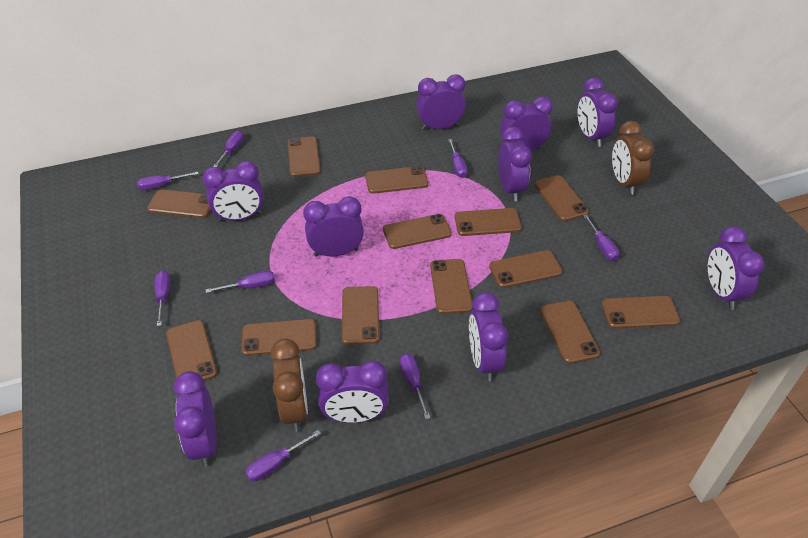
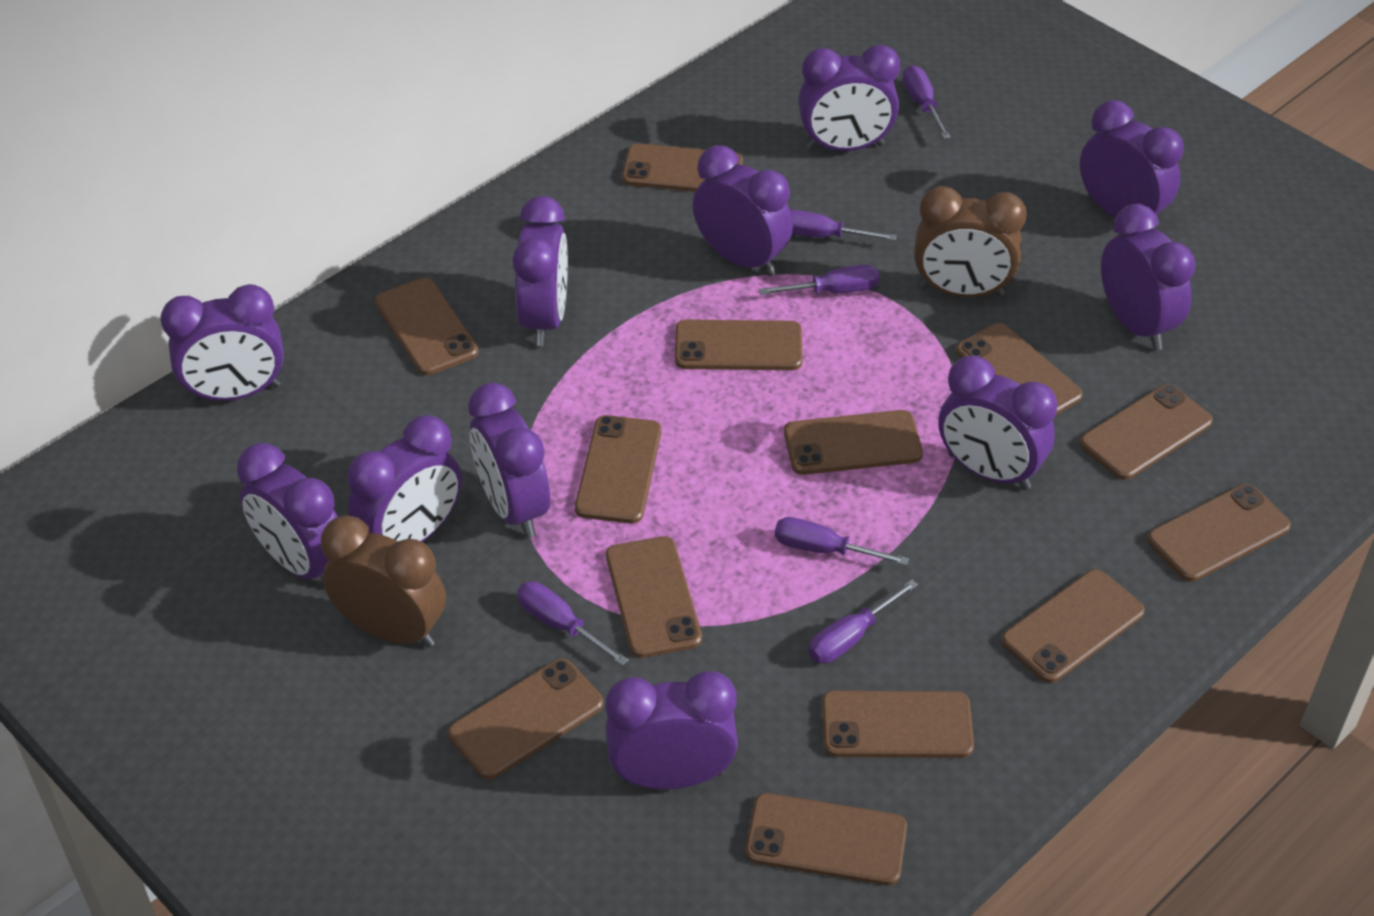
purple clock: [174,371,217,467] [202,161,264,222] [303,196,364,257] [316,360,389,423] [416,74,466,130] [469,292,508,381] [498,127,532,201] [500,97,553,151] [577,78,618,147] [707,226,764,309] = 10 -> [161,284,284,402] [237,443,338,580] [347,415,462,542] [468,382,550,538] [512,196,568,346] [605,671,738,789] [693,145,793,276] [798,44,900,151] [938,355,1057,490] [1080,100,1184,229] [1101,204,1196,350] = 11
purple screwdriver: [137,172,199,190] [155,271,170,326] [205,271,275,293] [213,131,244,167] [245,430,321,481] [400,354,430,419] [448,139,467,178] [583,214,619,261] = 8 -> [517,581,629,666] [759,265,880,295] [775,517,909,565] [790,210,897,241] [808,579,918,663] [903,65,951,139] = 6

